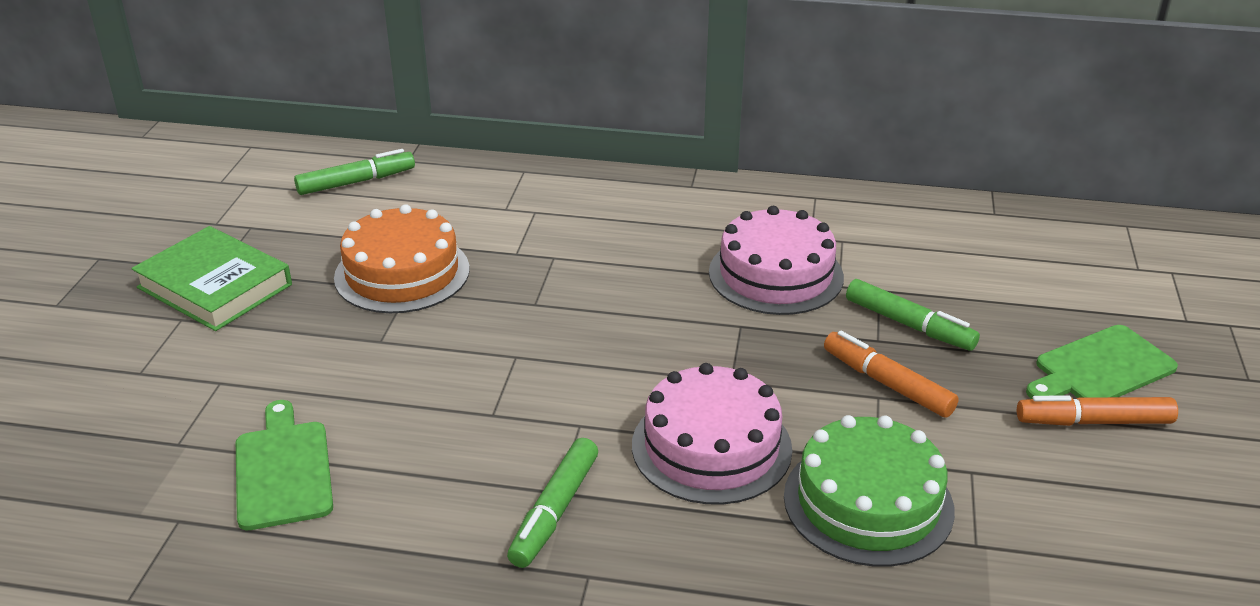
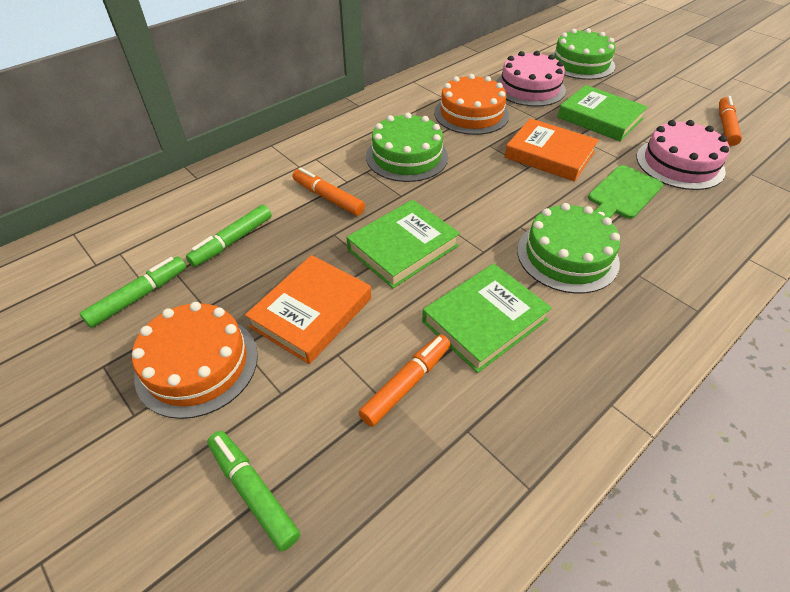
green book: [132,226,292,331] = 1 -> [346,200,460,288] [422,264,552,373] [558,85,648,142] = 3
green cake: [784,415,955,567] = 1 -> [366,113,448,182] [517,203,620,294] [550,28,616,80] = 3
green cutting board: [236,400,333,530] [1026,325,1178,399] = 2 -> [588,165,663,219] = 1
orange book: none = 0 -> [245,255,371,364] [505,118,599,182] = 2
orange cake: [334,204,470,313] = 1 -> [132,302,258,419] [434,74,509,135] = 2
orange marker: [824,331,959,418] [1017,396,1178,426] = 2 -> [292,168,365,216] [358,334,451,427] [719,96,742,146] = 3

